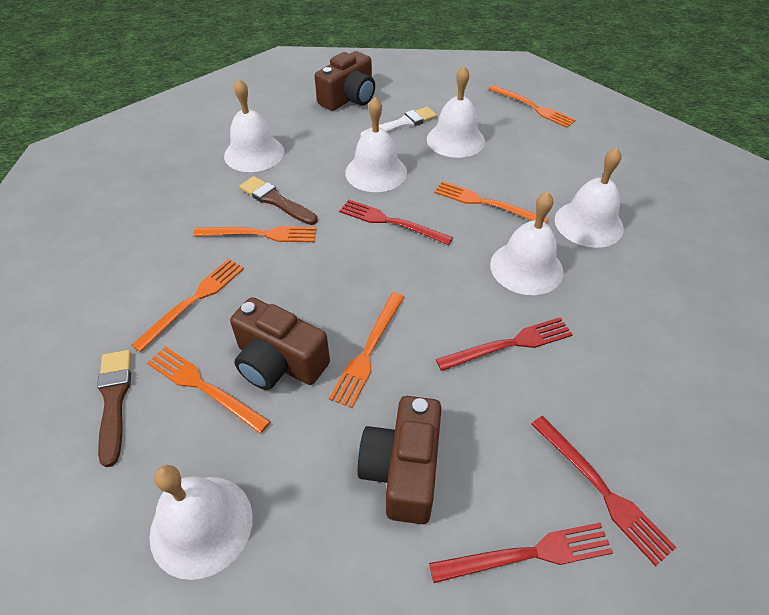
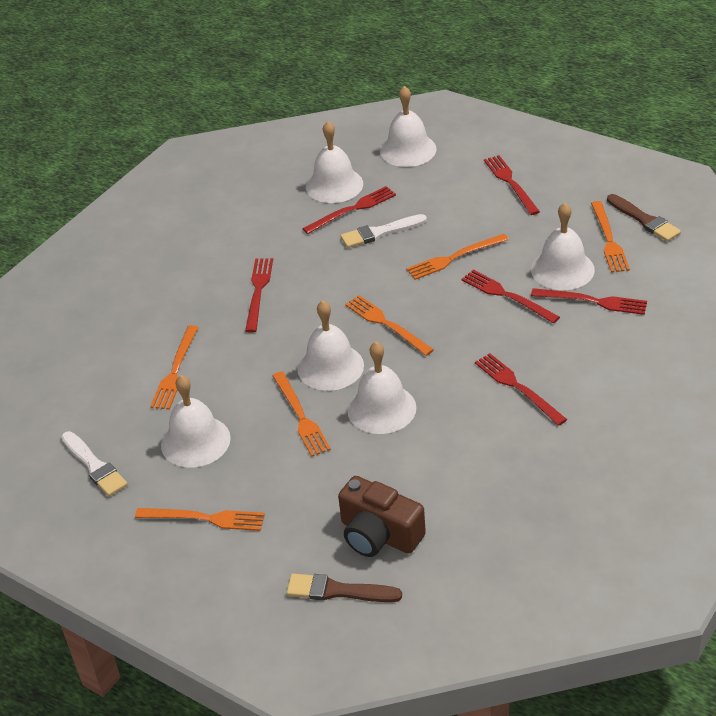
brown camera: [230,297,330,390] [315,51,375,111] [357,396,442,524] = 3 -> [338,476,426,557] = 1
red fork: [339,200,453,245] [429,523,613,583] [436,317,573,371] [531,416,676,566] = 4 -> [245,258,273,333] [303,186,396,234] [461,270,560,323] [475,353,567,426] [484,155,540,215] [531,288,647,315] = 6
white brush: [360,107,437,138] = 1 -> [61,431,128,496] [340,214,427,248] = 2

